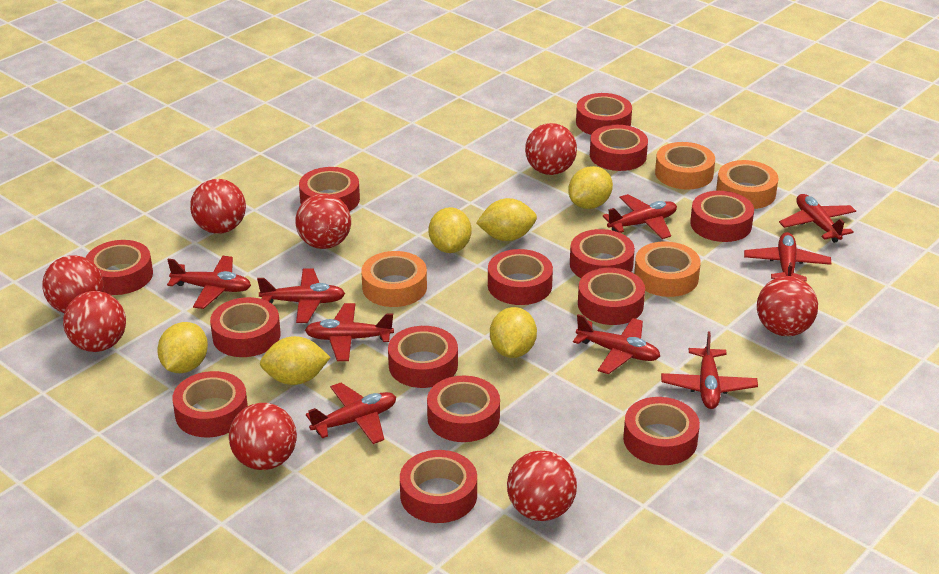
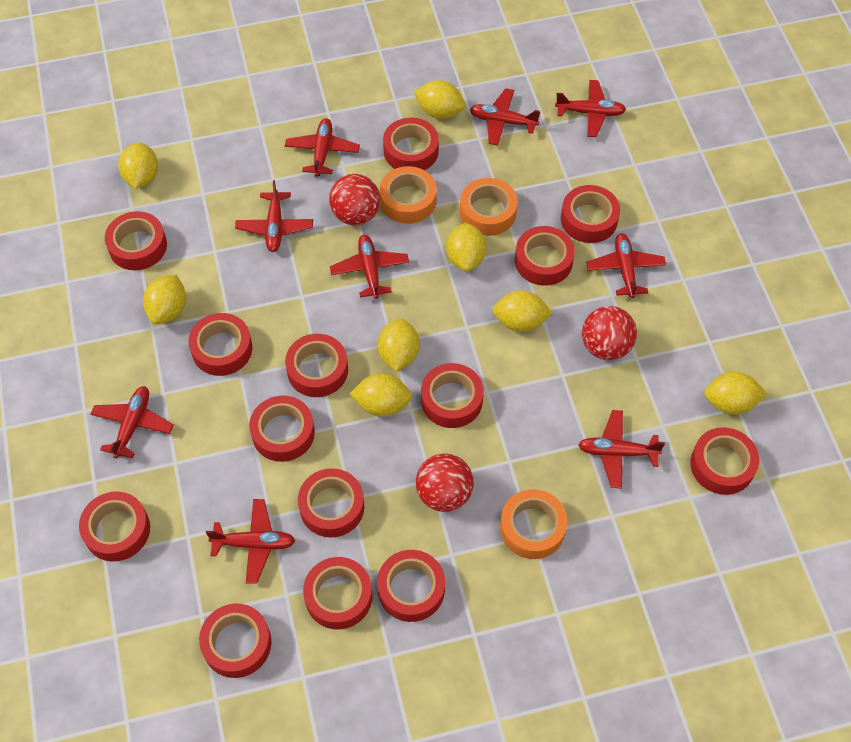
orange tape: [361,251,427,307] [634,241,701,297] [655,142,715,190] [716,160,778,209] = 4 -> [380,166,437,224] [460,178,518,236] [500,489,567,559] = 3
red ball: [42,255,104,313] [63,291,126,352] [190,179,246,234] [229,403,297,470] [296,193,351,249] [507,450,577,521] [525,123,577,175] [757,276,818,336] = 8 -> [329,174,380,225] [416,454,474,512] [582,306,637,360] = 3
yellow lemon: [157,322,208,373] [260,336,331,385] [429,207,472,253] [476,198,537,241] [490,307,537,358] [568,166,613,209] = 6 -> [118,142,158,189] [143,274,186,324] [350,373,412,417] [378,318,420,372] [414,80,465,119] [446,222,486,272] [492,290,553,332] [704,372,767,415] = 8

